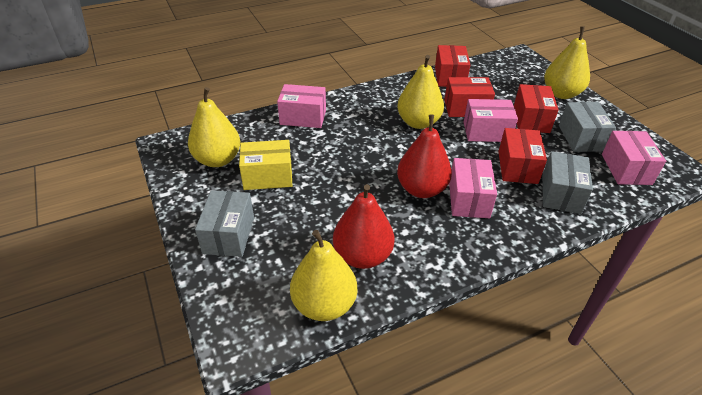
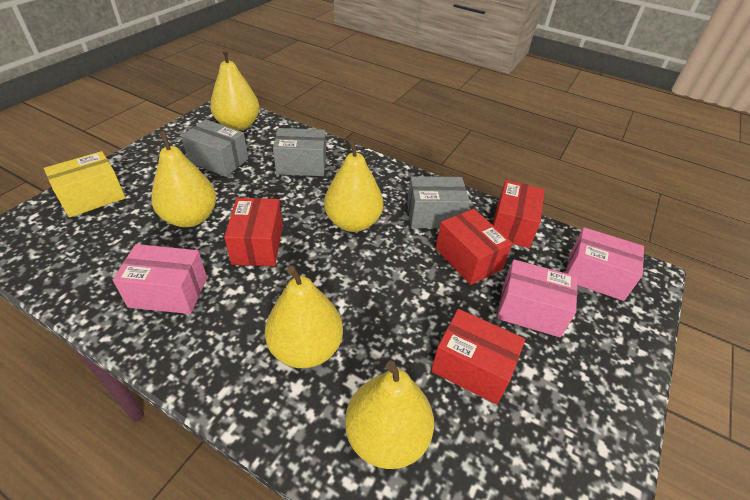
pink box: [277,84,326,128] [449,158,497,218] [464,99,518,142] [602,131,666,185] = 4 -> [113,244,207,314] [497,259,578,337] [566,227,644,301] = 3
red pear: [333,184,394,269] [397,115,452,198] = 2 -> none = 0
yellow pear: [188,87,240,167] [290,230,357,321] [397,55,444,129] [544,27,590,99] = 4 -> [151,131,216,227] [210,49,260,131] [265,266,343,368] [324,138,383,232] [345,361,434,469] = 5

